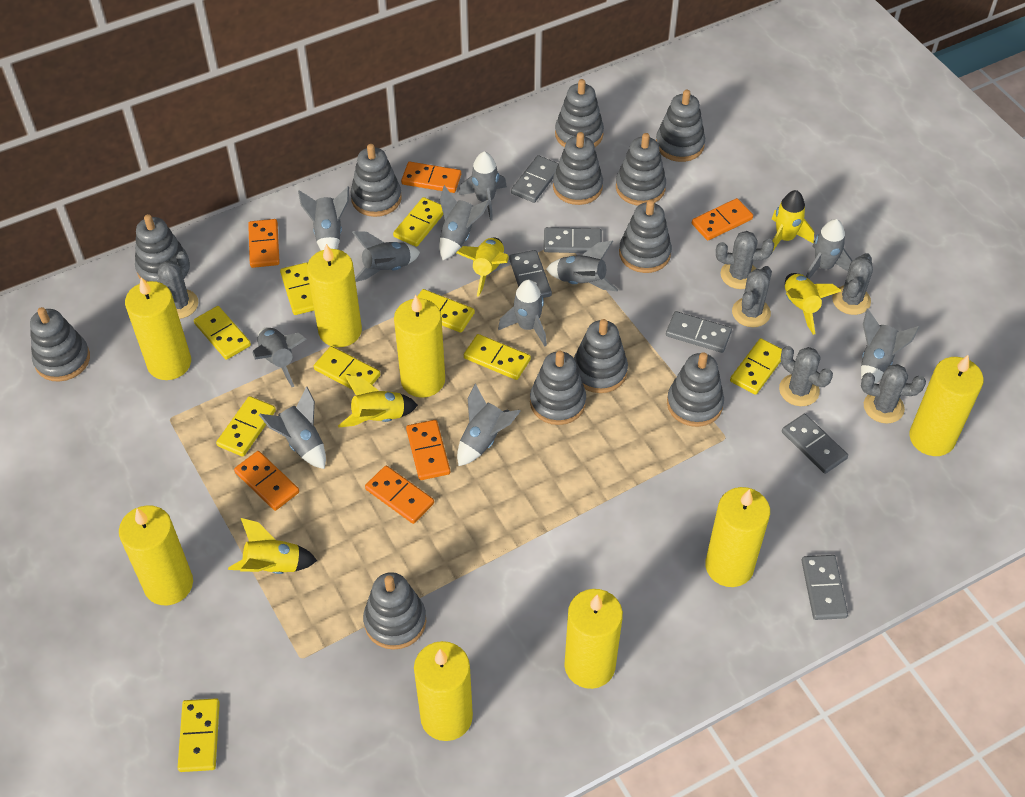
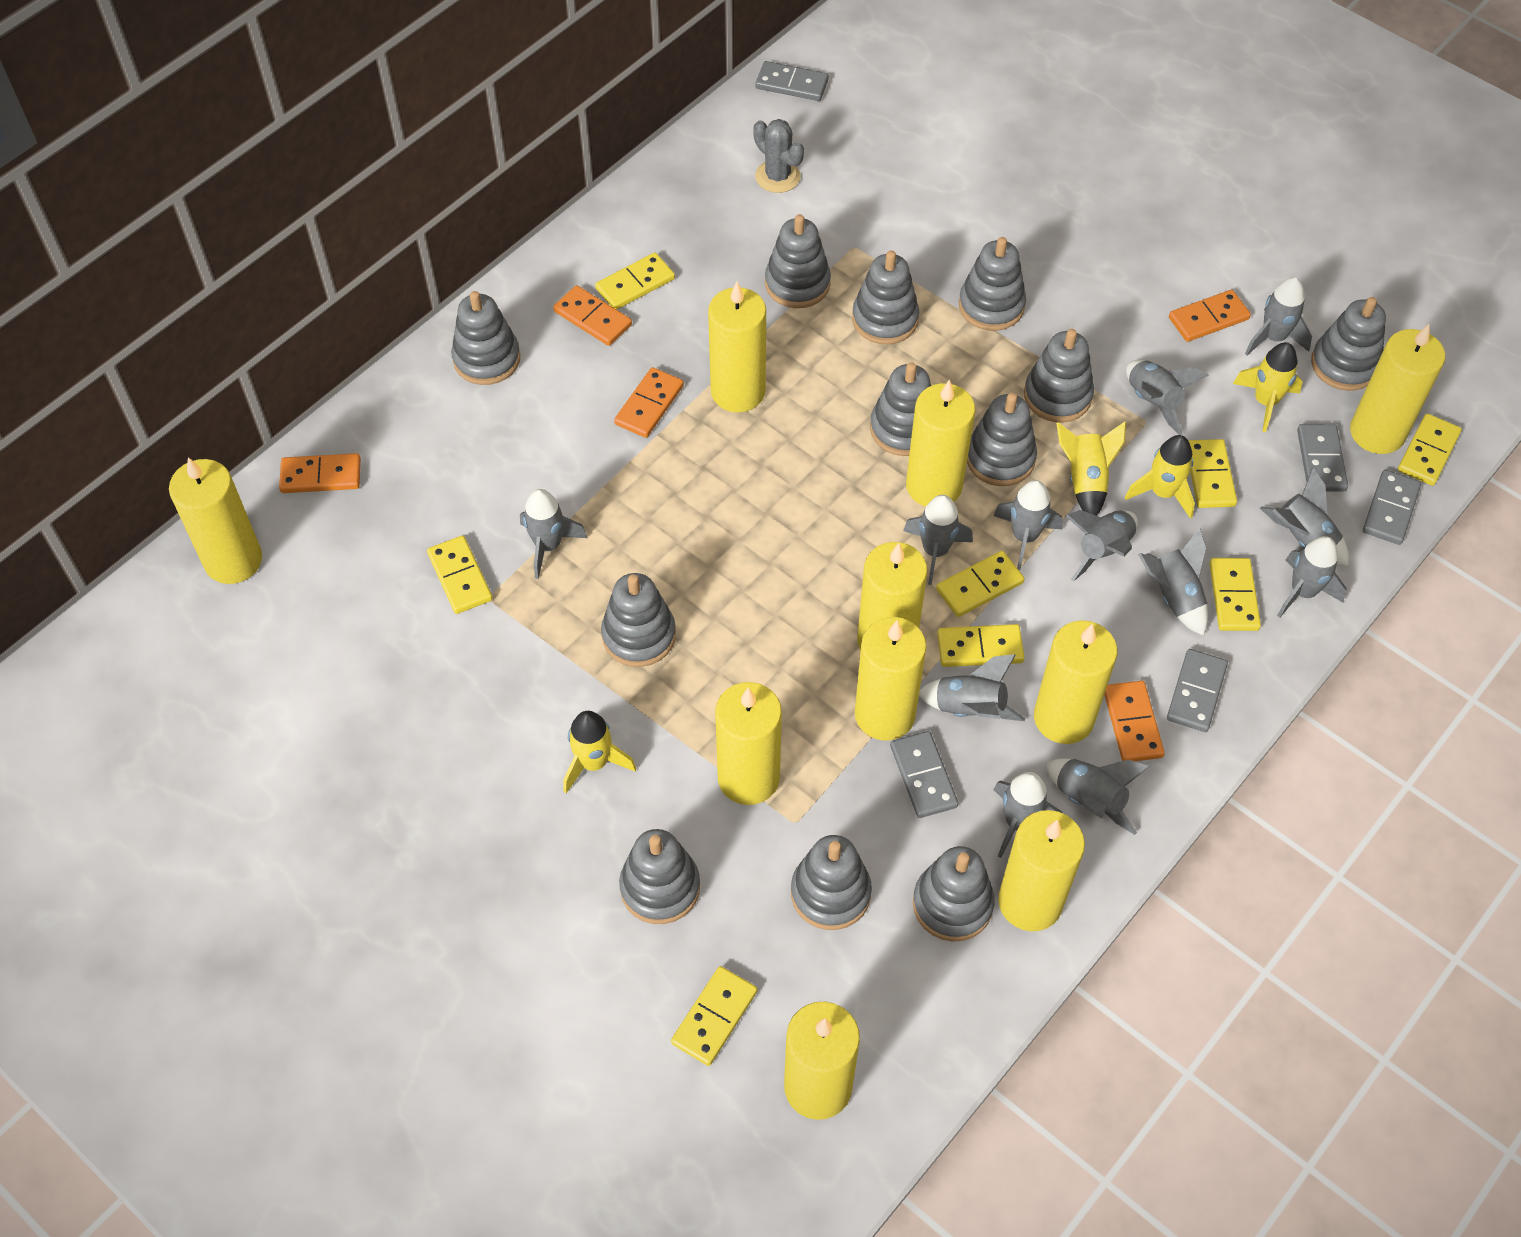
grey cactus: [158,251,198,319] [716,231,774,289] [732,266,772,327] [779,346,833,406] [832,253,873,315] [861,364,926,424] = 6 -> [753,119,804,193] = 1
grey domino: [509,250,552,298] [511,155,559,203] [544,227,602,253] [666,311,732,353] [782,414,848,474] [802,555,848,620] = 6 -> [755,61,829,101] [890,731,959,818] [1167,649,1228,732] [1297,424,1348,492] [1363,470,1421,545] = 5
grey rocket: [253,327,306,387] [259,386,326,469] [298,186,349,250] [352,231,420,282] [439,185,490,260] [457,383,521,466] [459,151,507,221] [498,280,547,346] [546,241,618,292] [806,219,853,279] [861,308,920,384] = 11 -> [520,489,587,579] [903,495,973,585] [919,654,1025,721] [993,480,1063,570] [993,772,1062,858] [1046,759,1150,835] [1066,510,1138,582] [1126,360,1209,435] [1138,528,1208,636] [1245,277,1312,355] [1260,468,1349,566] [1277,536,1347,618] = 12
orange domino: [234,451,299,511] [248,219,280,268] [365,466,434,524] [401,162,461,193] [406,420,450,480] [692,198,753,240] = 6 -> [279,453,361,493] [553,285,632,346] [614,367,684,438] [1104,681,1165,761] [1169,290,1251,342] = 5
yellow candle: [119,505,193,605] [125,277,191,380] [307,244,362,347] [394,295,445,398] [414,641,473,741] [564,589,623,689] [705,487,770,587] [909,355,984,456] = 8 -> [169,457,262,584] [708,282,766,413] [715,682,782,805] [784,1002,860,1120] [855,617,927,741] [857,542,927,651] [906,379,975,507] [998,810,1085,931] [1034,620,1117,744] [1350,324,1445,454] = 10
yellow domino: [178,698,220,772] [194,306,251,360] [216,396,276,457] [280,262,314,315] [314,346,380,390] [393,197,443,247] [417,289,475,333] [464,334,531,380] [730,338,782,395] = 9 -> [427,536,493,614] [595,252,675,310] [671,966,757,1066] [936,551,1025,617] [937,624,1025,667] [1188,439,1237,508] [1209,558,1261,631] [1398,414,1462,486] = 8
yellow rocket: [228,518,317,574] [338,375,418,427] [456,238,509,297] [772,190,814,251] [785,273,841,335] = 5 -> [564,711,636,793] [1056,421,1126,516] [1125,435,1195,519] [1233,342,1303,432] = 4

